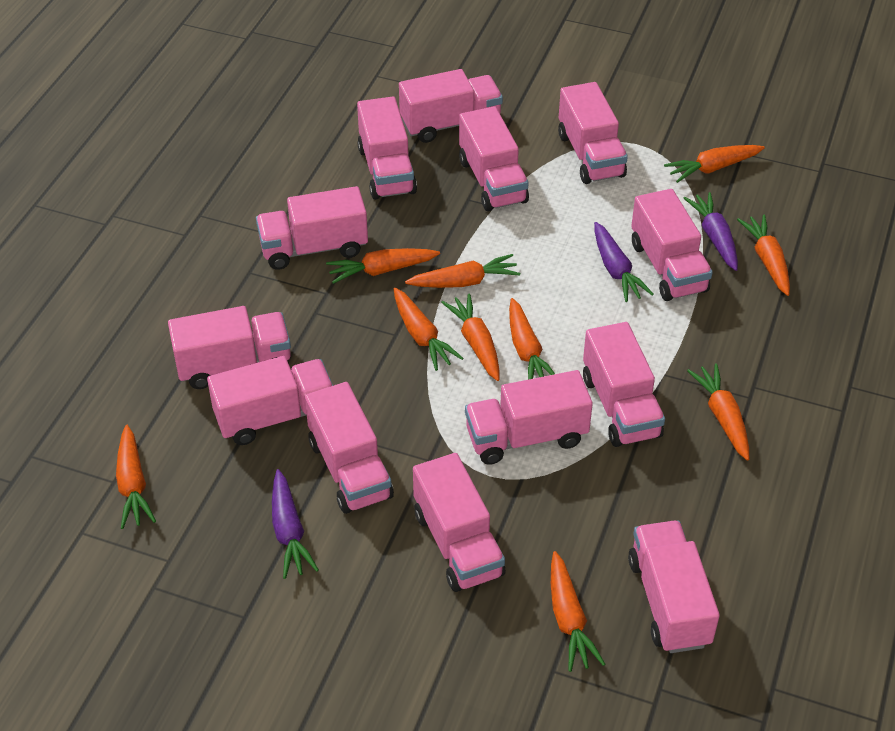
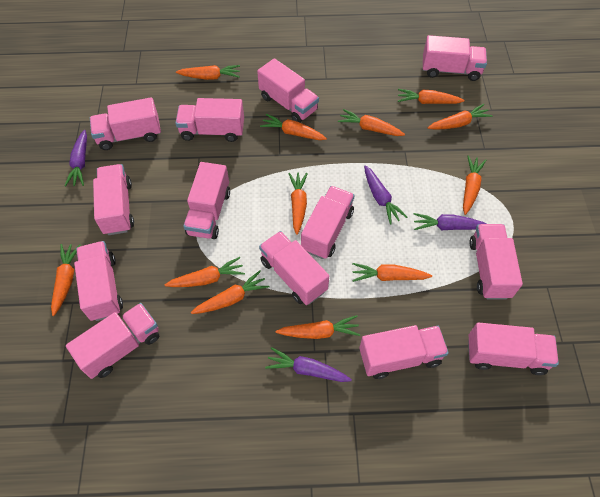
orange carrot: [116,425,156,529] [326,248,440,284] [394,288,463,371] [405,254,520,288] [441,293,500,381] [509,298,555,380] [551,551,605,672] [664,145,765,183] [687,363,749,461] [737,215,790,296] = 10 -> [51,244,81,316] [165,257,245,287] [176,65,240,80] [191,271,269,314] [260,114,327,140] [276,315,360,339] [288,173,308,235] [338,109,405,136] [352,263,432,282] [398,89,464,104] [428,104,492,130] [463,156,486,215] = 12
purple carrot: [272,469,319,579] [594,222,653,302] [684,192,738,271] = 3 -> [65,130,87,187] [265,347,352,382] [364,165,407,224] [414,213,486,230] = 4

